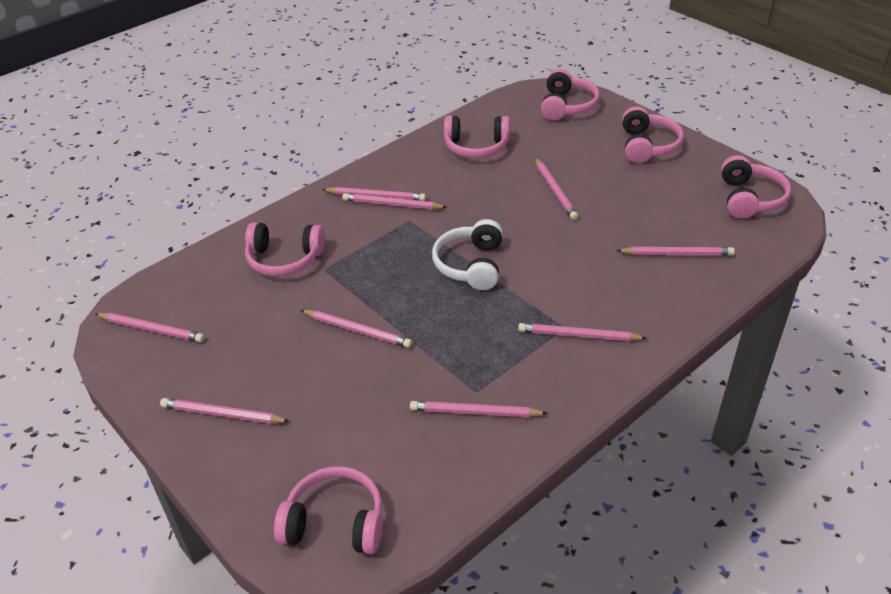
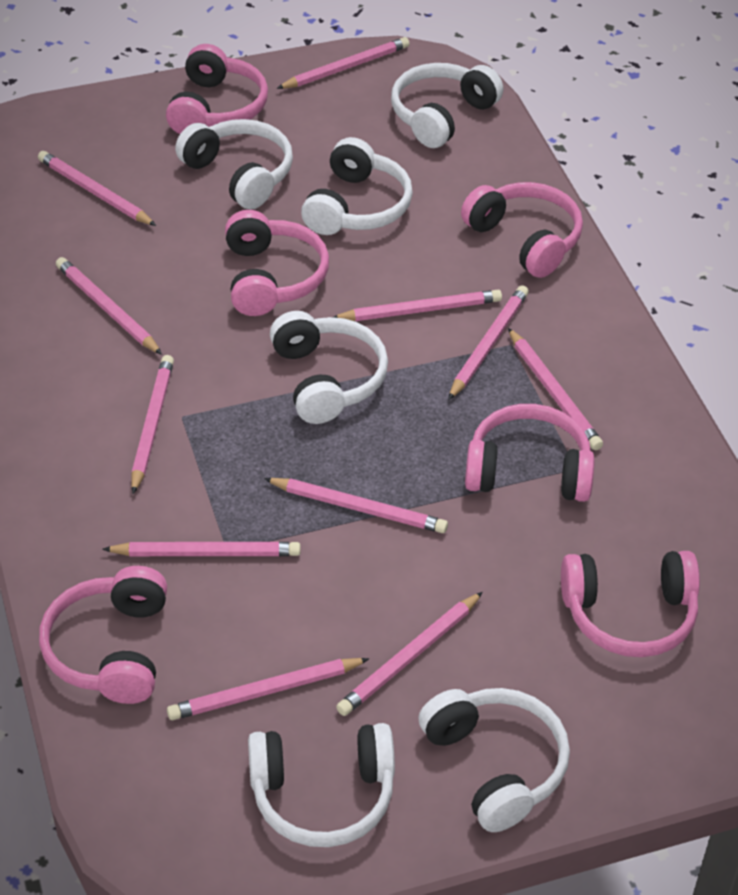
pink pencil: [96,313,205,342] [160,398,290,424] [300,310,412,348] [322,187,426,201] [342,193,447,209] [410,401,548,417] [518,323,647,341] [535,158,578,220] [616,247,735,256] = 9 -> [38,151,156,226] [56,257,162,355] [102,542,301,556] [131,355,174,494] [167,658,369,720] [264,478,448,533] [276,37,409,89] [333,290,502,321] [336,592,483,716] [448,285,529,400] [508,328,603,450] = 11
white headphones: [432,219,503,290] = 1 -> [175,119,293,209] [248,723,395,847] [270,311,388,424] [301,137,413,235] [391,63,503,148] [418,688,570,832] = 6

